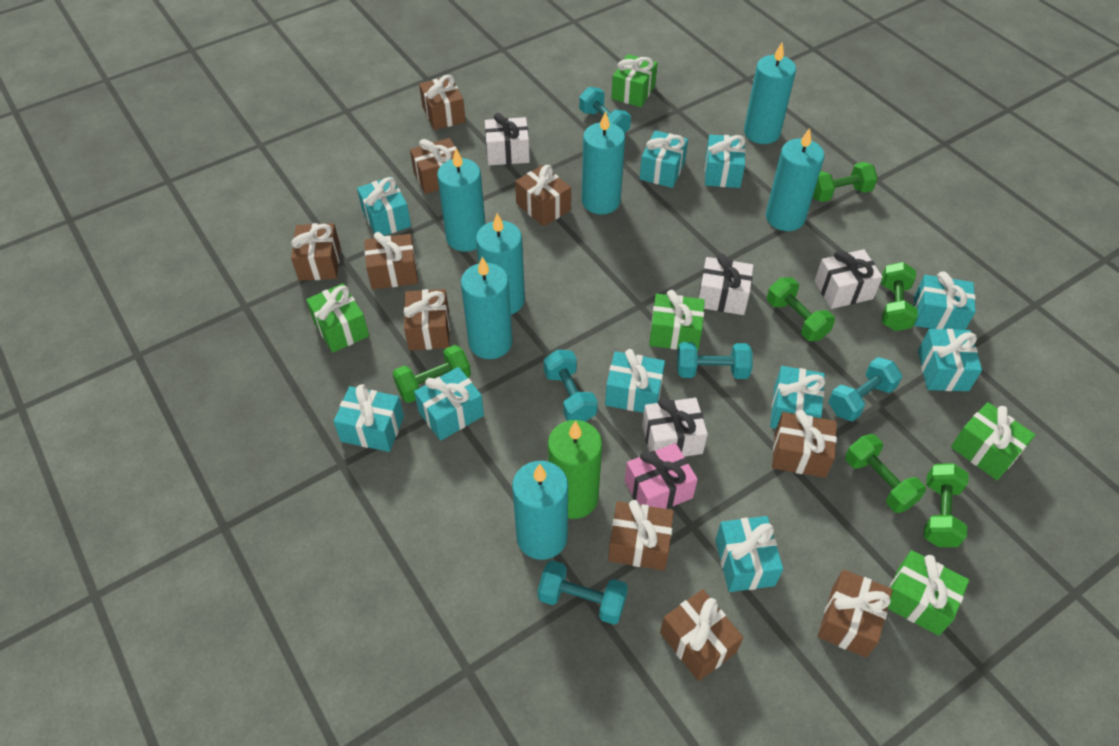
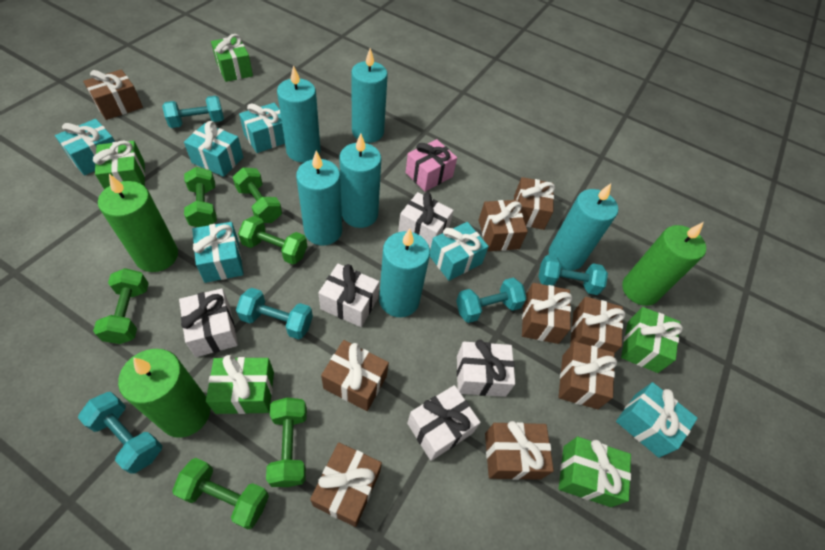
brown gift: [291,223,340,281] [364,232,418,290] [404,289,450,350] [410,138,457,194] [419,75,466,130] [515,165,571,227] [608,500,674,571] [660,589,743,681] [772,410,837,478] [818,570,893,658] = 10 -> [83,69,143,120] [310,443,382,527] [321,340,389,411] [478,200,528,251] [485,421,554,480] [514,177,555,230] [522,283,572,344] [558,342,617,409] [570,296,625,353] = 9
green candle: [548,420,602,519] = 1 -> [98,174,178,272] [118,349,211,438] [622,222,706,306] = 3
turquoise candle: [437,149,485,252] [461,257,513,359] [476,213,525,315] [512,461,568,560] [582,111,625,214] [744,43,796,144] [766,128,824,231] = 7 -> [277,65,321,163] [296,151,342,245] [339,133,381,228] [351,48,388,143] [379,229,430,317] [549,183,618,271] = 6
turquoise gift: [333,384,404,452] [357,177,411,236] [414,367,484,441] [605,349,665,413] [640,130,688,188] [705,135,745,188] [715,516,783,592] [770,366,825,429] [914,271,976,330] [918,329,982,391] = 10 -> [55,119,115,175] [184,121,243,177] [192,222,244,283] [239,103,285,153] [430,222,489,281] [616,382,698,458] = 6
white gift: [485,113,530,165] [642,398,708,457] [699,253,754,315] [815,249,883,309] = 4 -> [179,288,238,357] [318,264,379,327] [398,192,454,249] [407,385,481,461] [457,340,515,397] = 5

